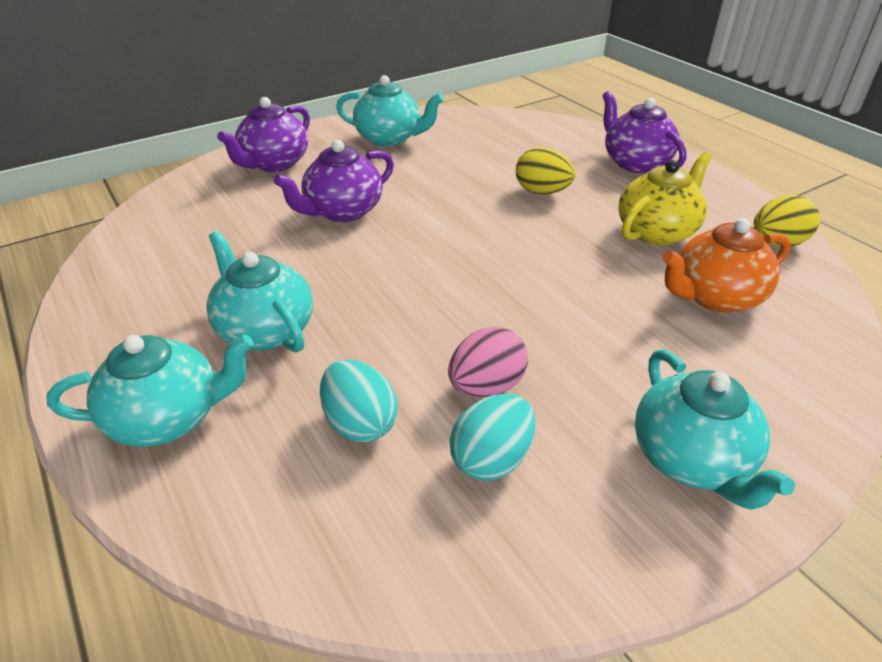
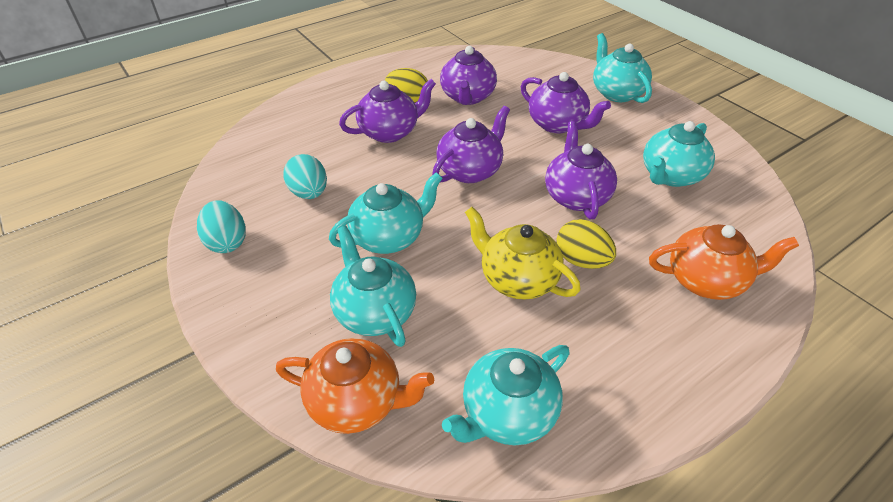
orange teapot: [662,218,791,313] = 1 -> [276,338,434,434] [649,224,799,300] = 2
pink egg: [448,327,528,397] = 1 -> none = 0
purple teapot: [217,97,310,172] [274,140,394,222] [602,91,687,173] = 3 -> [339,79,436,143] [432,106,510,183] [440,46,497,105] [521,72,611,133] [545,121,617,219] = 5
turquoise teapot: [46,334,254,447] [206,231,313,353] [336,75,444,147] [635,349,795,510] = 4 -> [329,172,443,254] [330,226,416,347] [442,345,570,445] [593,33,652,103] [643,121,715,187] = 5

